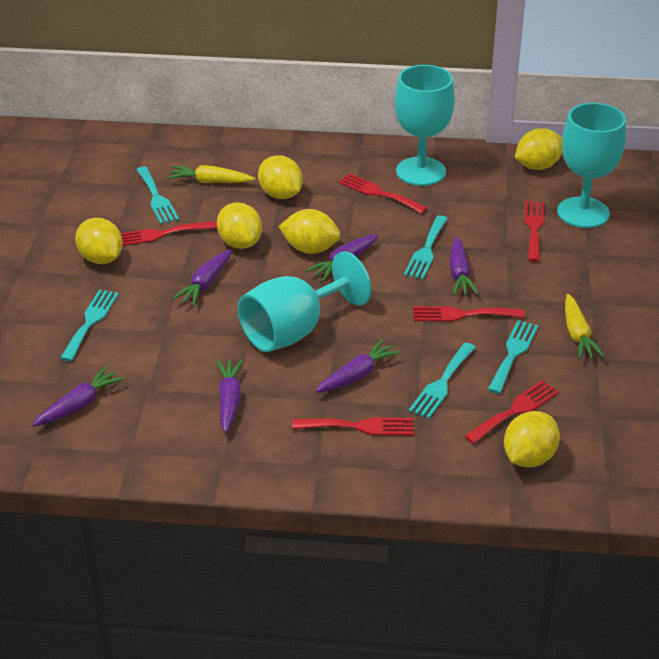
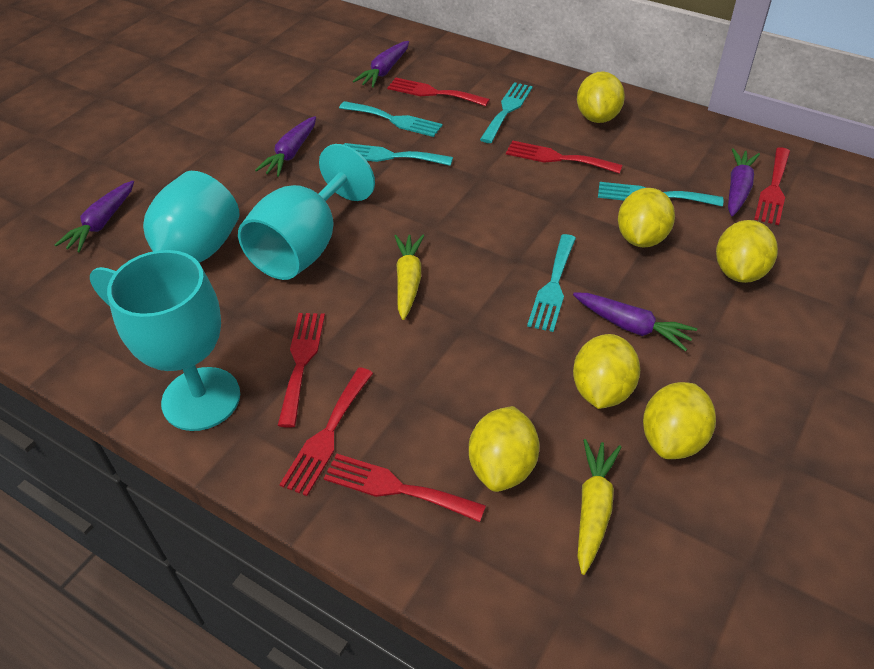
purple carrot: [32,366,125,427] [172,249,232,306] [216,359,243,433] [306,234,378,282] [315,339,401,393] [449,237,478,296] = 6 -> [55,181,134,252] [255,116,316,177] [353,41,409,88] [573,293,697,352] [728,148,760,216] = 5

